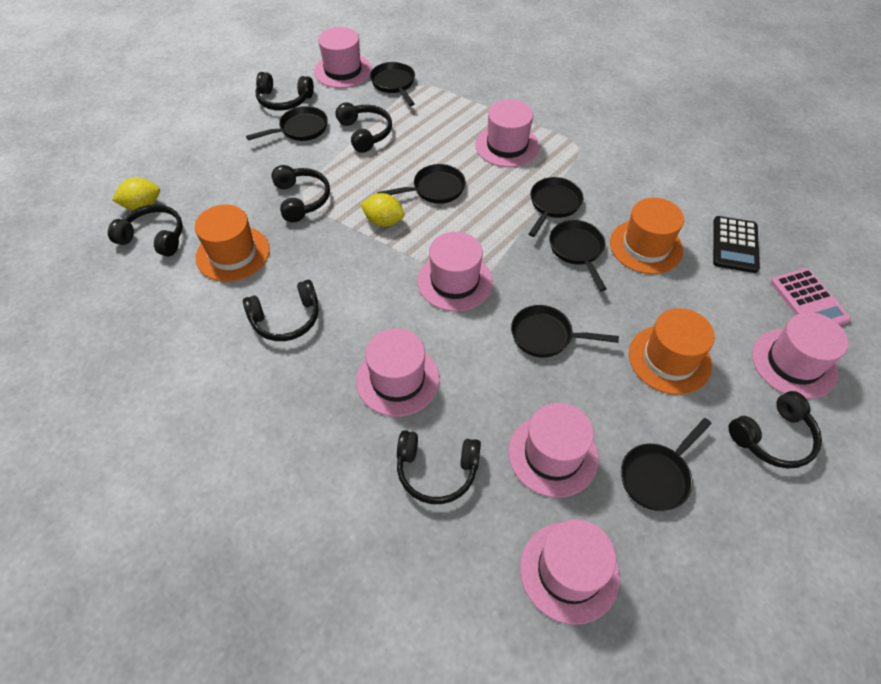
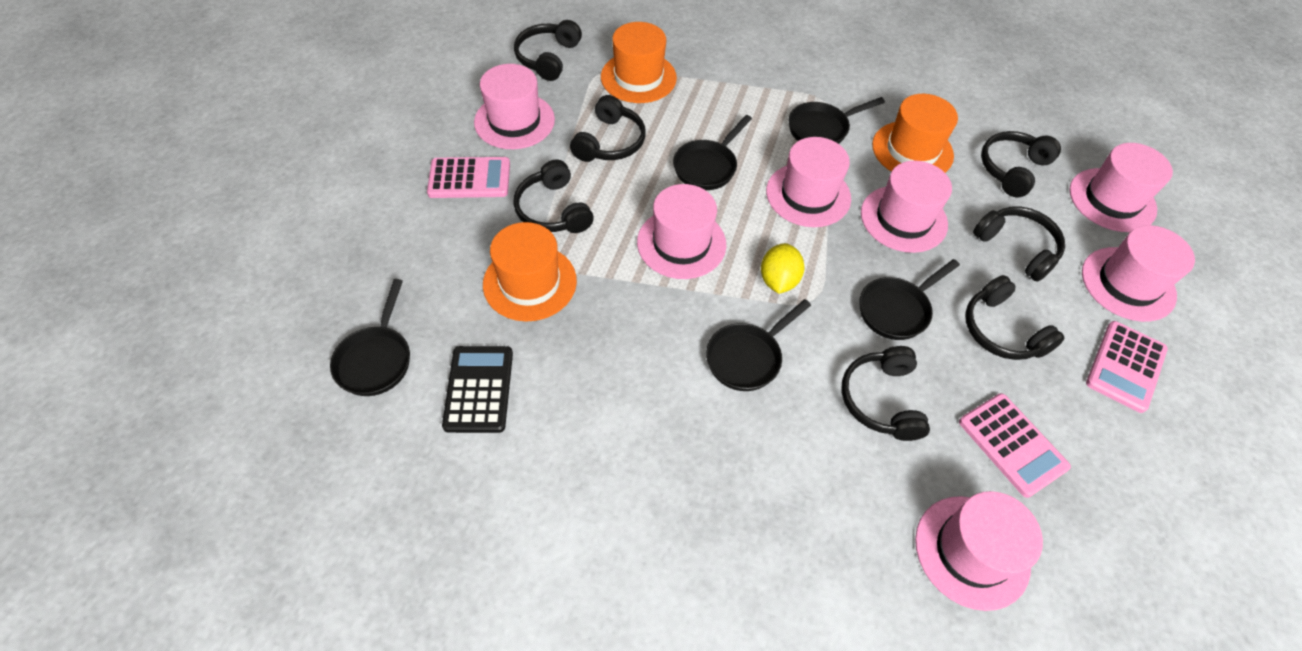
black pan: [246,106,328,141] [370,62,415,106] [378,164,466,204] [511,305,619,358] [529,177,583,237] [549,220,607,291] [621,418,712,511] = 7 -> [330,279,410,396] [673,115,752,190] [706,299,811,391] [788,97,885,144] [860,259,960,340] = 5
pink calculator: [771,268,851,325] = 1 -> [427,157,510,198] [959,393,1071,498] [1086,321,1168,413] = 3
yellow lemon: [112,178,160,210] [361,193,405,227] = 2 -> [761,243,805,294] = 1

